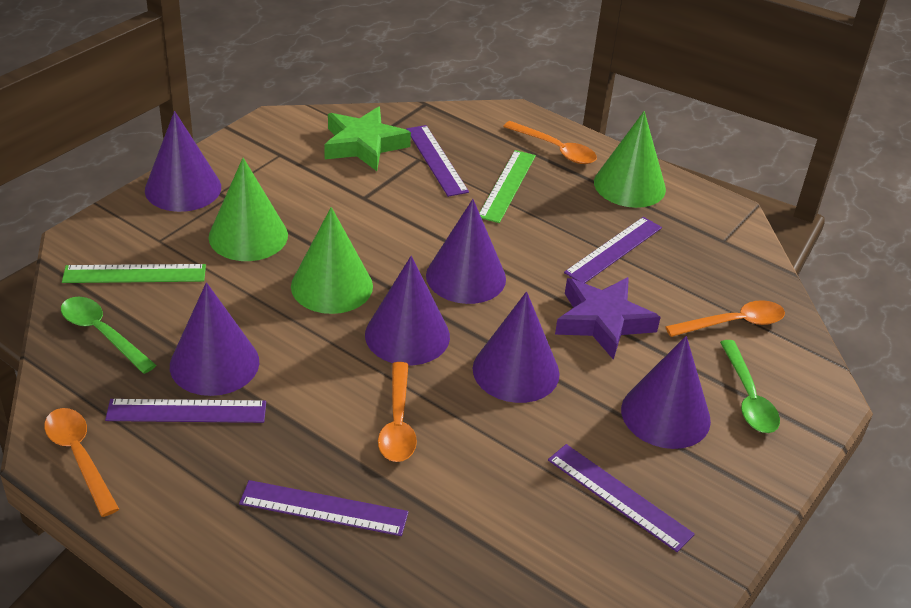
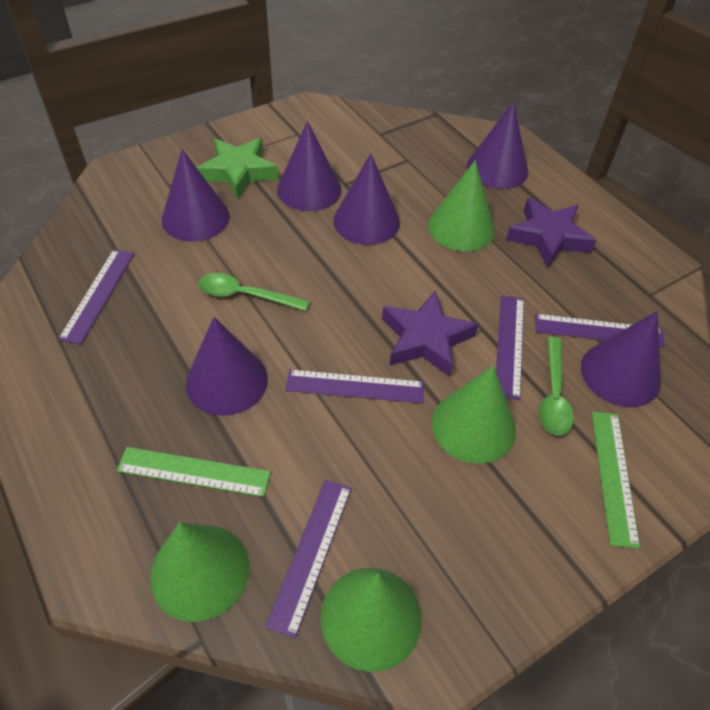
green cone: [208,158,288,261] [291,207,373,314] [594,111,666,208] = 3 -> [150,522,249,622] [321,568,422,672] [428,160,495,251] [432,365,516,464] = 4
orange spoon: [44,408,119,517] [378,362,417,462] [503,121,597,164] [665,300,785,337] = 4 -> none = 0
purple star: [555,277,661,360] = 1 -> [382,291,478,377] [506,197,597,268] = 2

